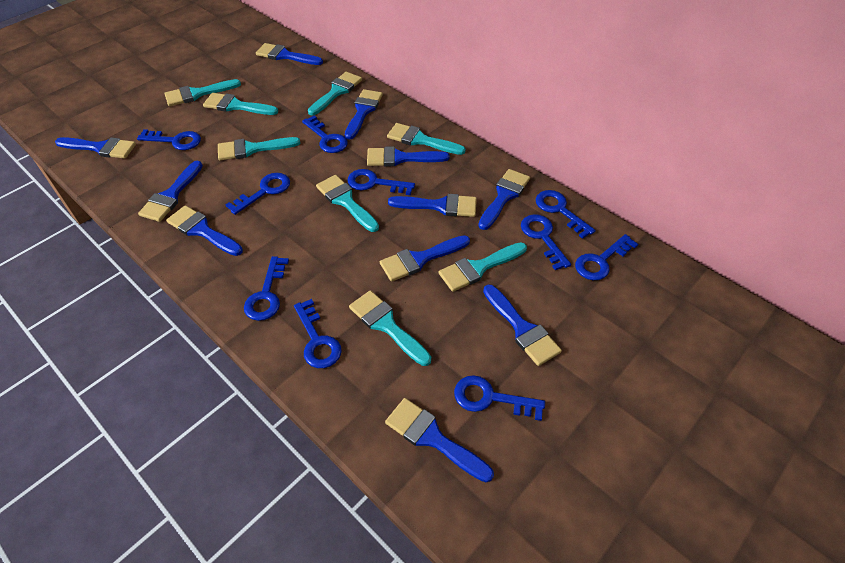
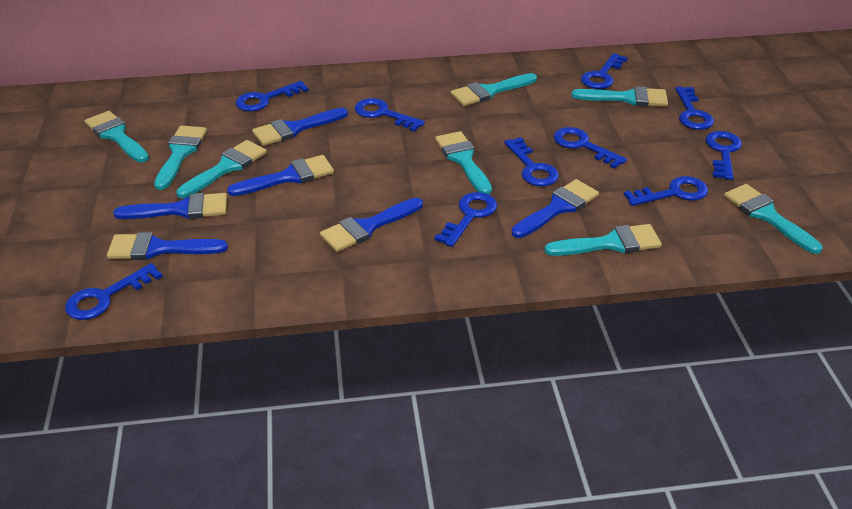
blue brush: [55,137,136,159] [138,161,203,222] [166,205,243,256] [256,43,323,65] [345,89,383,140] [367,146,450,166] [380,235,470,282] [385,398,494,482] [388,194,477,217] [478,169,530,230] [483,284,562,366] = 11 -> [107,232,228,260] [113,193,227,219] [227,155,334,196] [252,108,348,146] [320,198,423,252] [511,179,599,238] = 6

